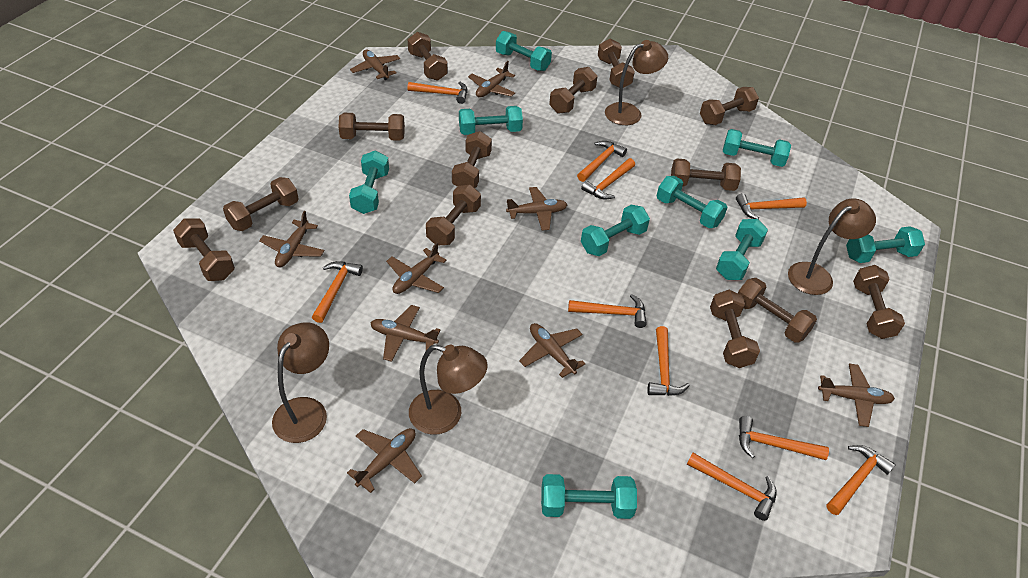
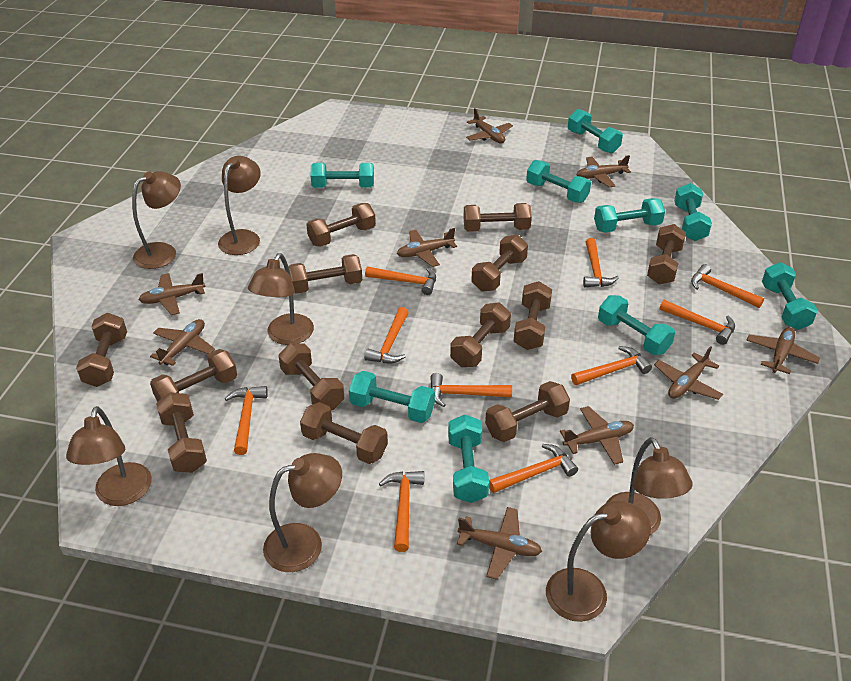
brown lamp: [272,322,329,443] [409,345,487,435] [605,40,668,125] [788,198,876,295] = 4 -> [66,406,152,506] [132,171,181,269] [218,156,261,255] [248,253,314,345] [263,453,342,572] [546,501,651,622] [605,437,692,535] = 7

